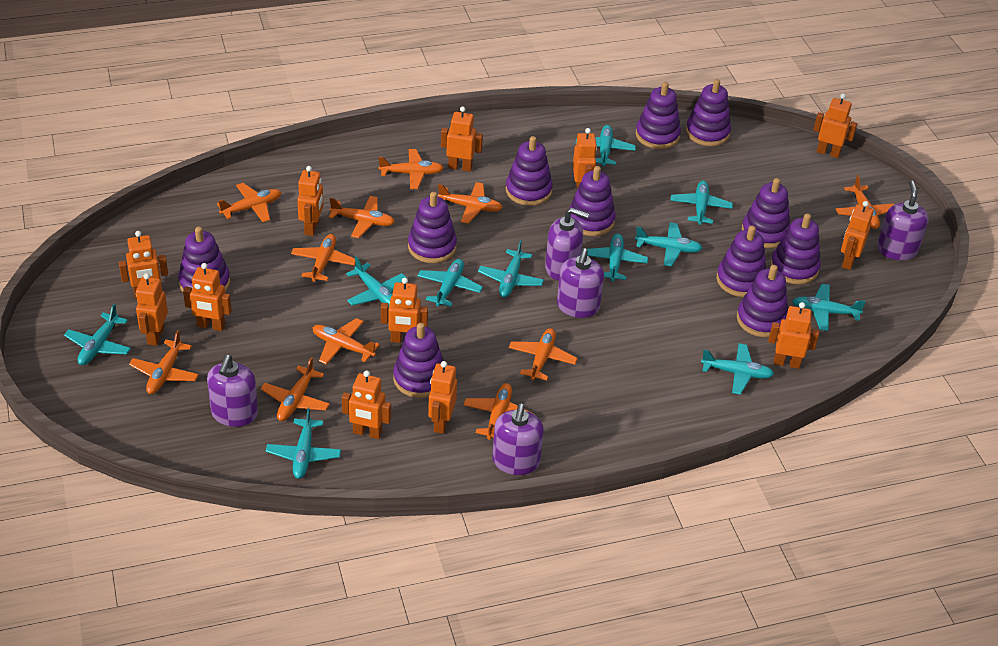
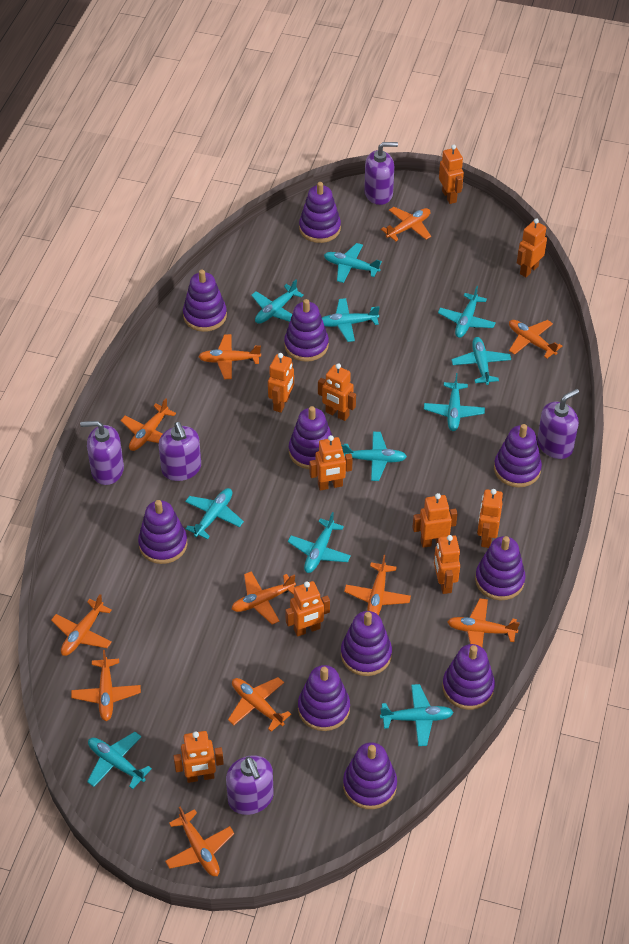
orange robot: [119,231,168,299] [136,273,168,346] [183,263,232,331] [297,166,323,236] [342,370,391,439] [381,278,428,343] [428,361,457,434] [441,106,483,172] [573,128,597,190] [768,302,819,369] [813,93,857,158] [841,201,874,270] = 12 -> [173,731,224,783] [268,353,294,413] [285,581,330,637] [310,435,353,491] [318,363,356,421] [412,493,458,548] [434,535,460,594] [439,145,464,204] [477,489,503,548] [517,218,547,277] = 10

